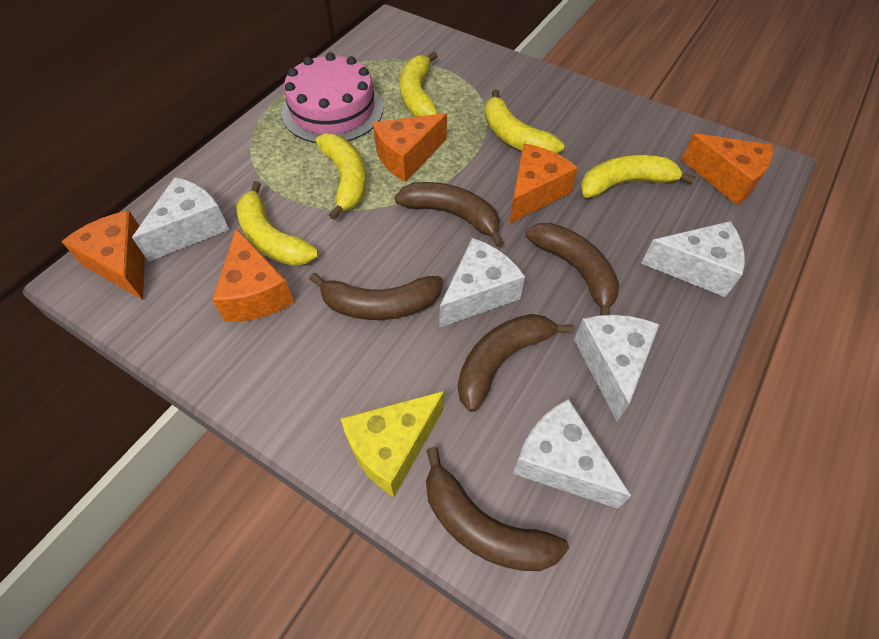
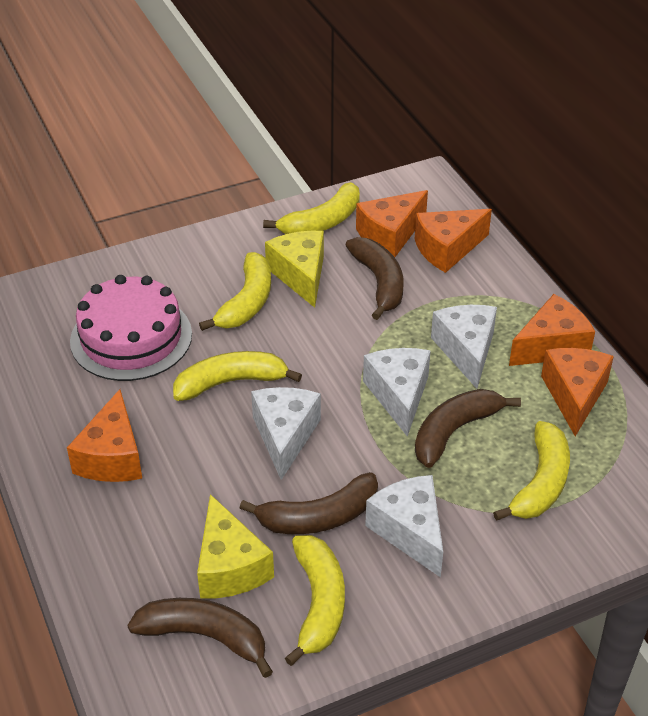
brown banana: [309,273,443,320] [395,182,504,247] [426,447,569,571] [458,314,574,412] [525,223,619,315] = 5 -> [127,598,273,678] [240,472,378,534] [346,237,404,320] [415,389,521,468] = 4
white cheese: [132,177,229,262] [440,238,525,327] [513,399,631,509] [574,315,659,421] [641,221,745,297] = 5 -> [251,387,321,480] [363,348,431,437] [365,475,443,578] [431,305,497,389] = 4
yellow cheese: [341,391,444,497] = 1 -> [197,494,274,599] [265,231,324,308] = 2

